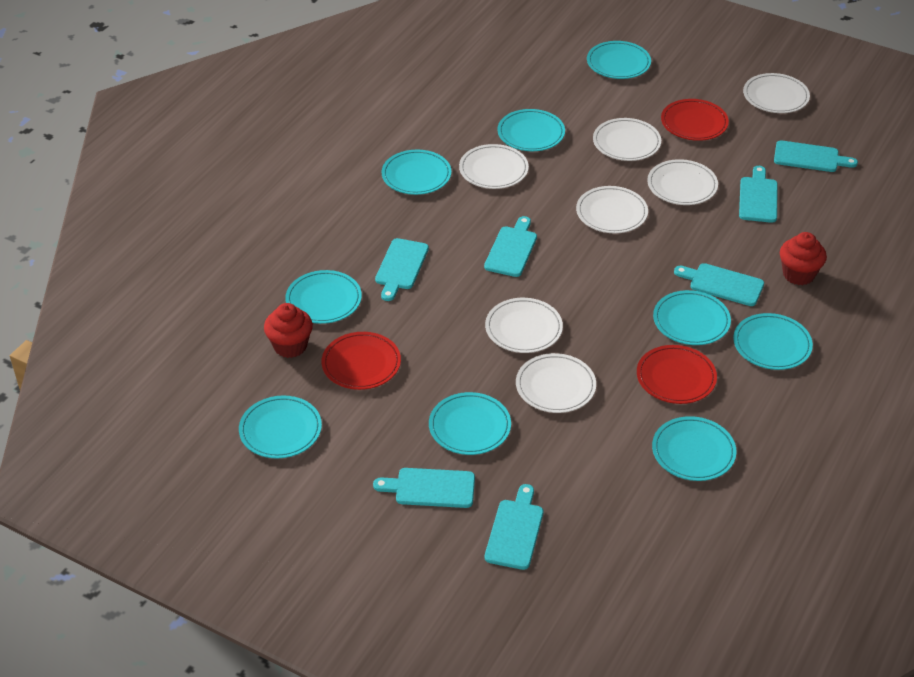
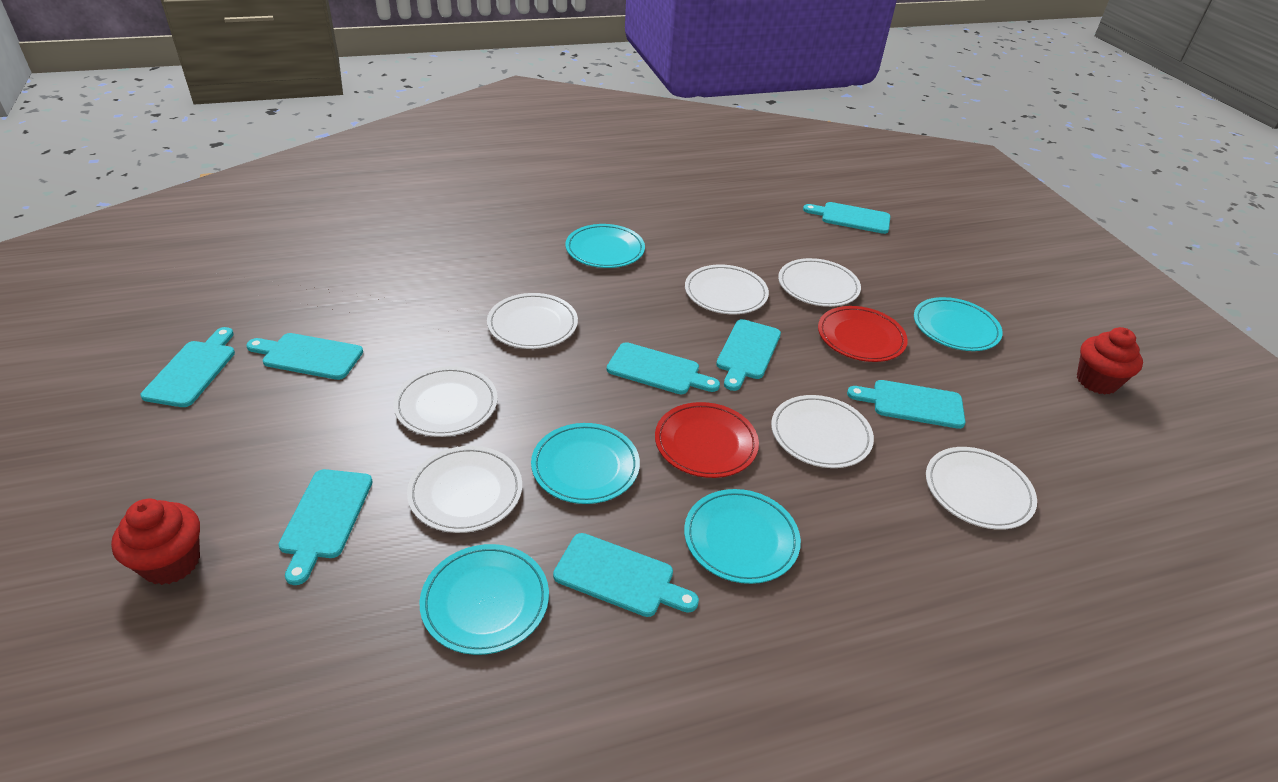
red plate: [322,332,401,390] [637,345,717,404] [661,99,729,141] = 3 -> [655,402,759,478] [818,306,908,362] = 2
turquoise cutting board: [373,468,475,508] [375,238,429,301] [484,216,537,277] [485,484,543,570] [674,263,764,306] [739,166,778,223] [774,140,858,172] = 7 -> [140,327,235,407] [246,333,363,380] [278,469,373,585] [553,533,699,617] [607,342,720,394] [716,319,781,391] [803,202,891,234] [847,380,965,429] = 8
turquoise plate: [239,395,322,458] [285,270,362,324] [382,149,451,195] [429,392,511,455] [497,109,565,151] [587,41,651,79] [652,416,736,481] [653,290,731,345] [733,313,813,370] = 9 -> [420,544,549,655] [531,423,640,504] [565,224,645,268] [684,489,801,584] [914,297,1003,351] = 5

